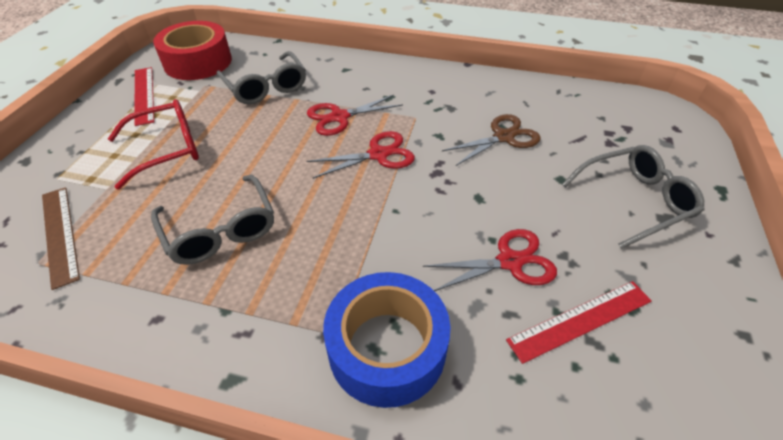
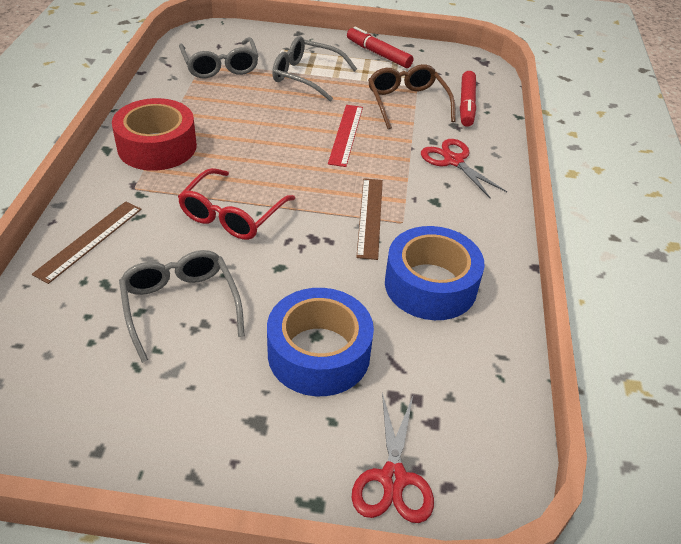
blue tape: [323,272,450,408] = 1 -> [267,288,374,396] [385,226,485,320] = 2
brown glasses: none = 0 -> [368,64,456,129] = 1
brown ruler: [42,187,80,290] = 1 -> [32,201,142,284] [356,178,383,260] = 2
brown scissors: [442,114,541,166] = 1 -> none = 0
red marker: none = 0 -> [347,26,413,68] [460,71,476,127] = 2
red ruler: [134,67,154,126] [506,281,652,364] = 2 -> [328,105,363,167] = 1
red scissors: [306,131,415,179] [307,95,403,136] [423,229,557,291] = 3 -> [352,393,434,523] [421,139,507,199] = 2

